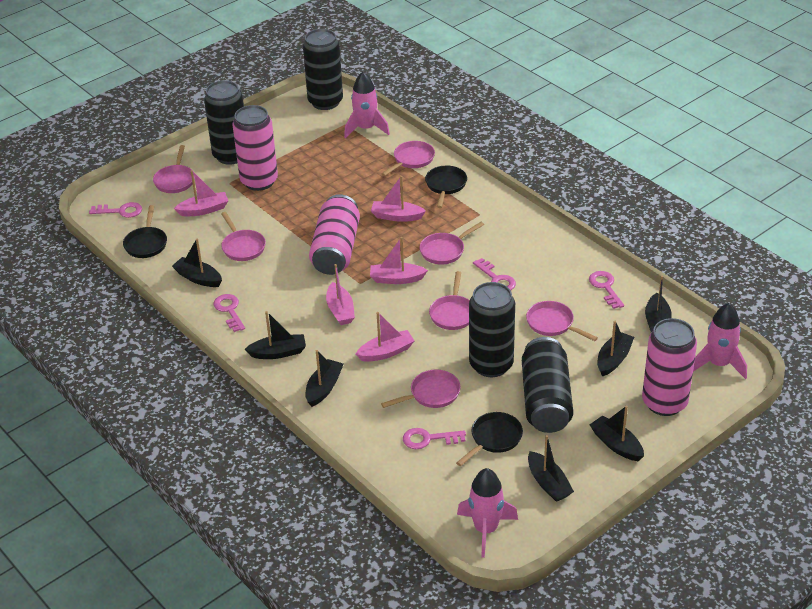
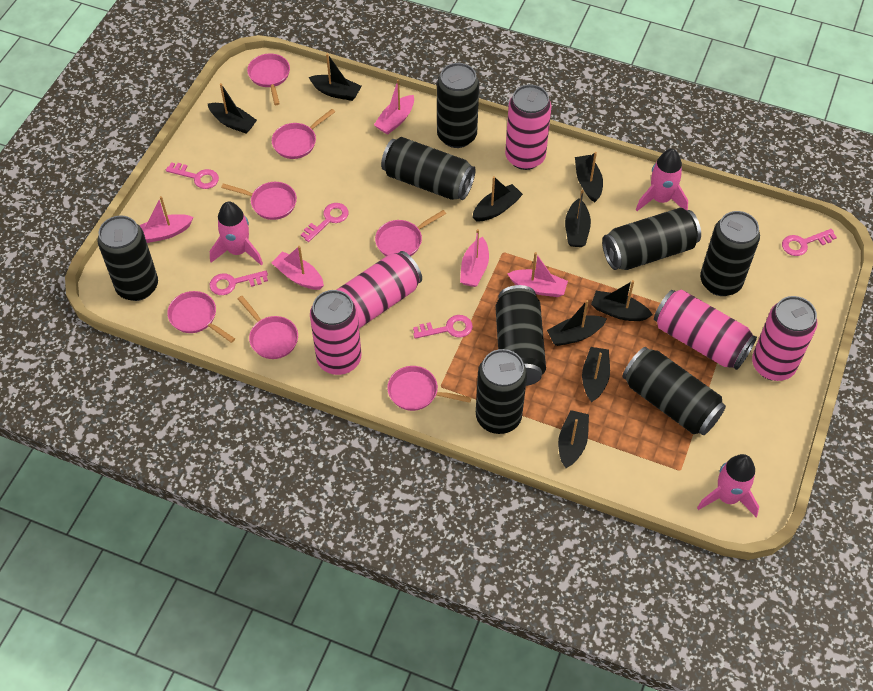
black boat: [172,239,222,287] [245,311,306,359] [305,350,343,407] [528,435,574,502] [589,406,644,461] [597,321,634,376] [645,276,672,332] = 7 -> [208,83,257,134] [309,53,362,101] [473,176,523,221] [547,300,607,346] [558,410,589,468] [565,190,591,247] [575,152,603,202] [582,347,610,403] [591,280,653,321] = 9
black can: [204,80,244,165] [303,29,343,110] [469,282,515,377] [522,337,573,433] = 4 -> [98,216,158,301] [381,137,475,200] [437,63,479,148] [476,349,527,434] [495,285,546,386] [602,208,701,270] [623,347,726,435] [700,211,760,296] = 8
black pan: [123,205,167,258] [425,166,467,208] [456,412,523,466] = 3 -> none = 0
pink can: [232,105,278,191] [309,194,360,275] [642,318,697,416] = 3 -> [310,290,362,375] [337,251,422,328] [505,84,552,170] [654,290,757,370] [752,296,817,381] = 5

